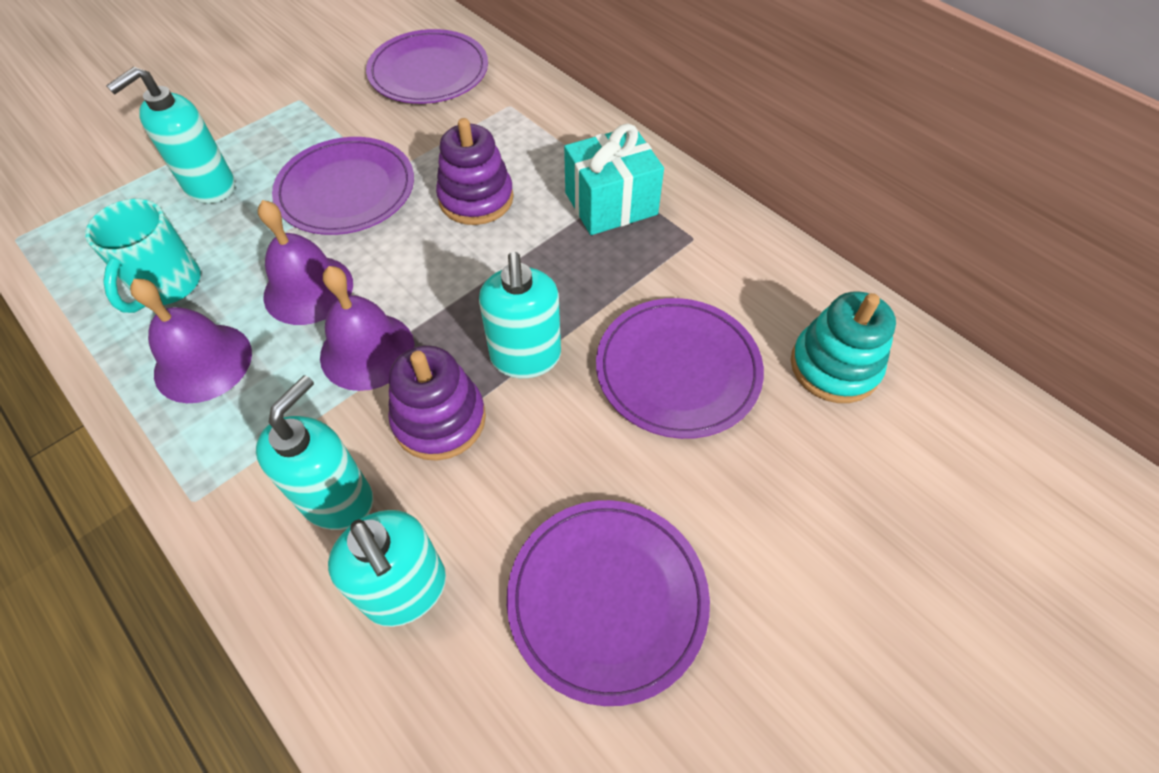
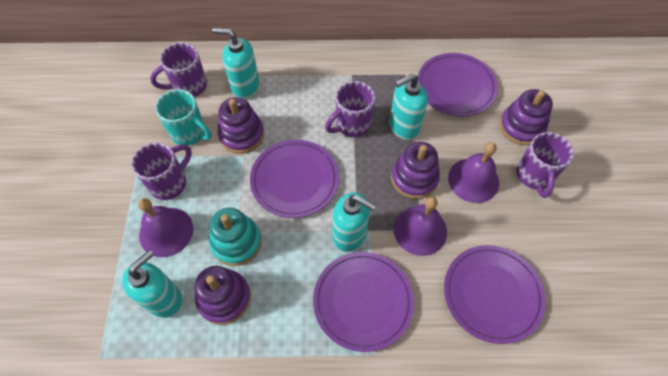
purple mug: none = 0 -> [131,143,192,200] [150,42,207,97] [325,81,375,137] [516,132,574,198] = 4
purple stacking toy: [388,345,486,461] [436,118,514,225] = 2 -> [194,266,251,325] [218,97,264,154] [391,142,440,199] [500,89,553,145] = 4
turquoise gift: [564,124,664,235] = 1 -> none = 0

